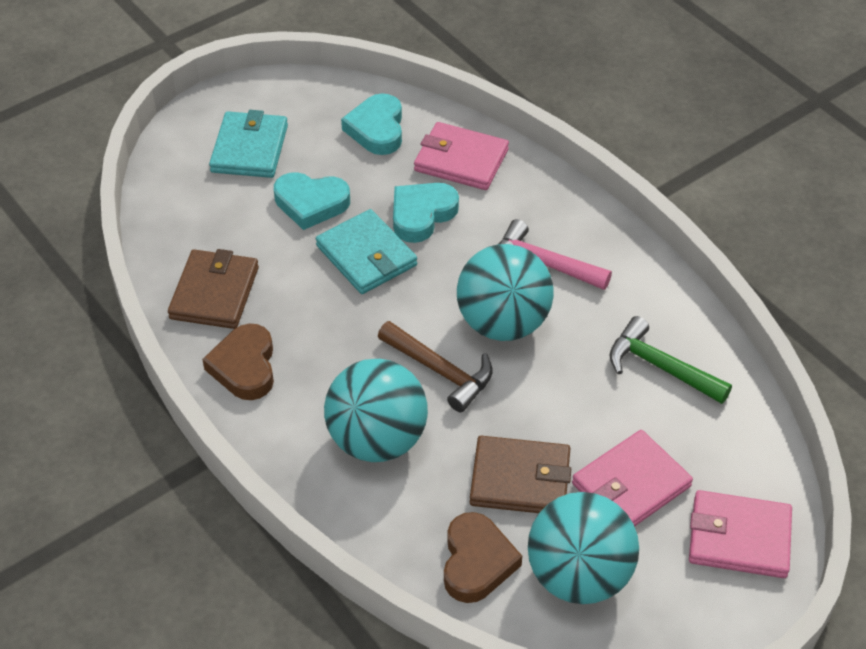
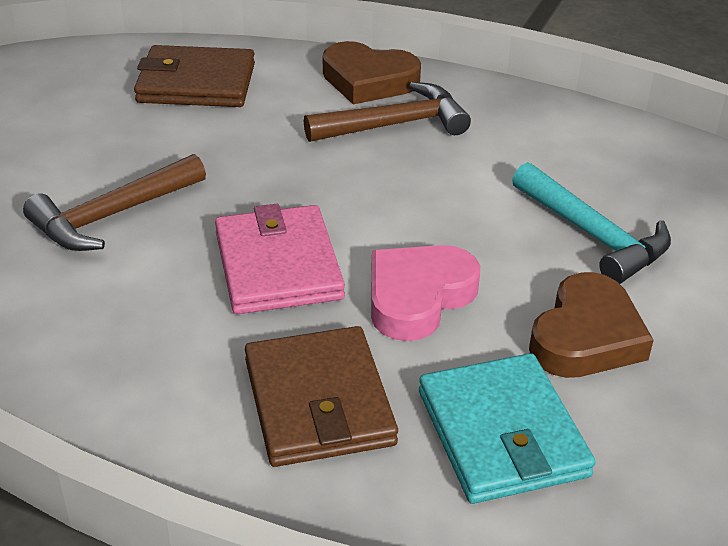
brown hammer: [378,321,493,412] = 1 -> [23,154,206,251] [304,82,471,142] = 2
green hammer: [609,316,732,404] = 1 -> none = 0
pink hammer: [499,219,612,290] = 1 -> none = 0
pink heart: none = 0 -> [371,245,480,341] = 1
pink wallet: [414,122,509,190] [572,430,693,527] [689,490,792,578] = 3 -> [215,204,345,314] = 1
turquoise ball: [324,359,428,462] [457,244,554,341] [528,492,639,604] = 3 -> none = 0
turquoise hammer: none = 0 -> [512,162,671,284] = 1
turquoise heart: [274,172,350,230] [341,93,402,155] [393,183,459,243] = 3 -> none = 0
turquoise wallet: [209,110,288,178] [316,209,417,294] = 2 -> [419,353,596,504] = 1

